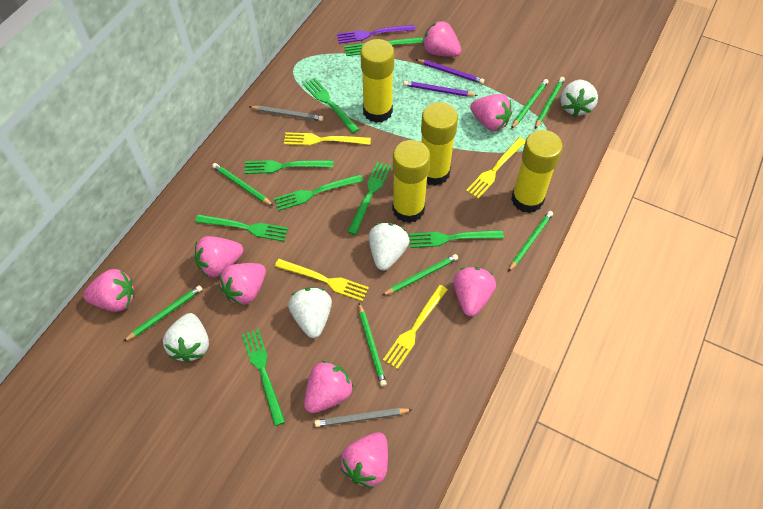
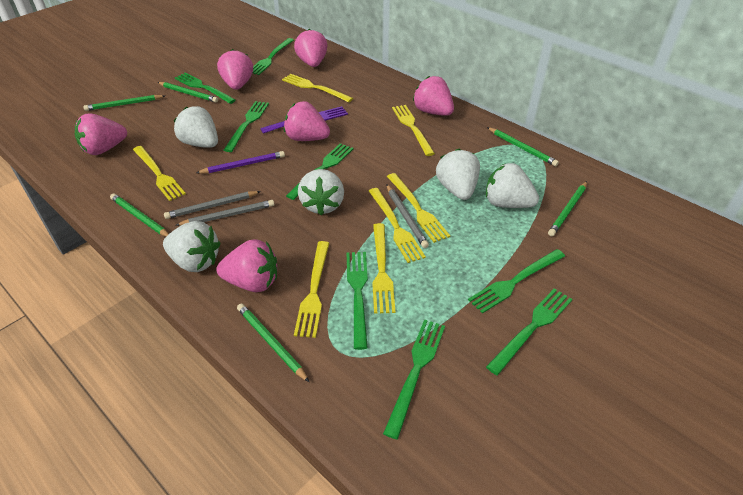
green pencil: [123,285,203,342] [212,163,273,206] [359,303,387,387] [382,254,458,296] [508,211,553,272] [511,79,548,129] [535,77,565,129] = 7 -> [84,95,165,111] [110,193,169,237] [157,82,218,103] [237,303,309,382] [487,127,559,166] [548,181,587,236] = 6
grey pencil: [249,106,323,121] [314,408,413,427] = 2 -> [164,191,261,219] [176,200,274,226] [386,184,429,248] = 3
pink strawberry: [83,269,135,312] [195,236,243,277] [220,263,266,306] [304,361,353,413] [341,432,388,488] [422,21,461,57] [453,267,496,317] [470,94,512,131] = 8 -> [75,113,127,155] [216,240,277,292] [217,49,253,90] [284,101,330,141] [294,29,328,67] [413,76,454,116] = 6
purple pencil: [403,81,478,97] [415,59,484,84] = 2 -> [196,151,285,174] = 1
white strawberry: [163,313,209,363] [288,287,332,338] [369,223,409,271] [560,80,598,117] = 4 -> [163,221,221,272] [174,106,218,148] [298,169,344,215] [436,149,480,200] [486,163,539,208] = 5
yellow fork: [275,259,369,302] [284,132,371,146] [383,285,448,369] [466,137,526,199] = 4 -> [133,146,186,201] [282,74,353,102] [294,241,329,338] [369,188,426,263] [372,223,395,314] [387,173,450,243] [392,105,435,156] = 7
yellow glue stick: [360,39,394,123] [392,140,430,223] [421,102,458,186] [511,130,563,213] = 4 -> none = 0

